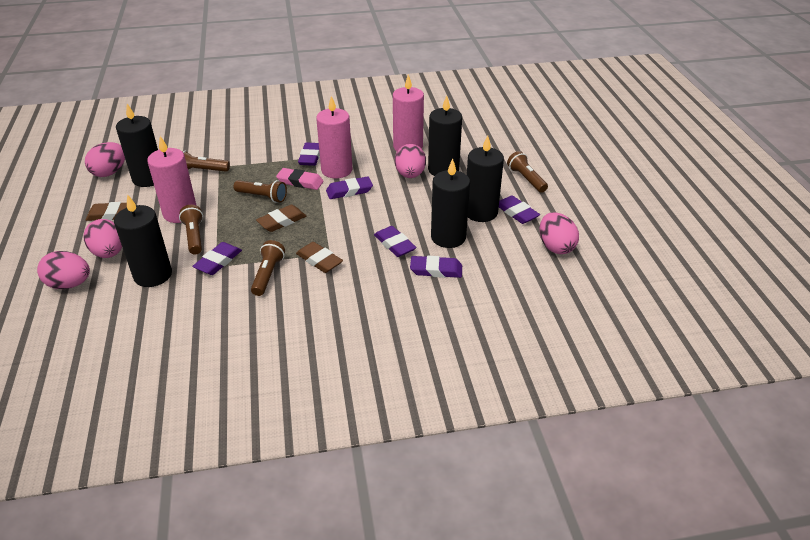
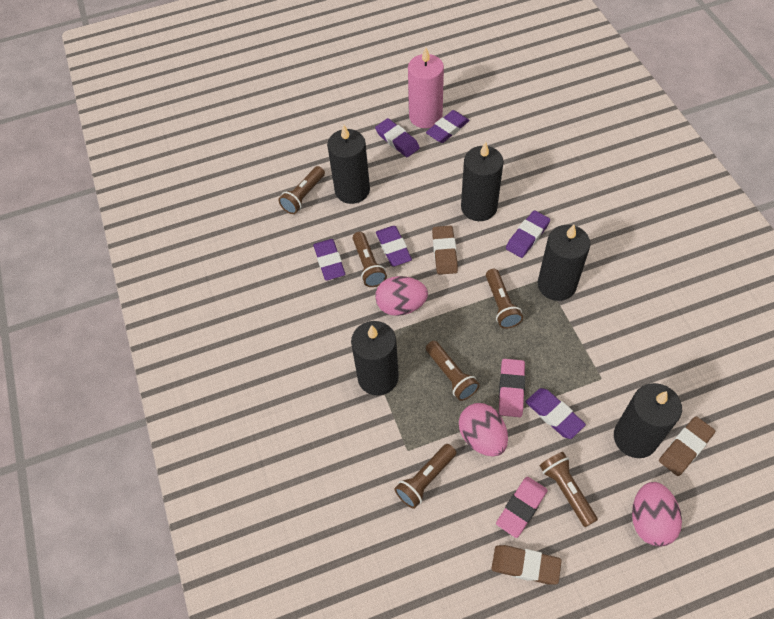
brown flashlight: [179,205,203,255] [182,151,230,172] [233,180,287,203] [251,240,285,296] [507,151,548,193] = 5 -> [279,166,325,214] [353,232,387,287] [395,444,456,509] [426,341,480,401] [486,269,523,329] [540,452,598,527] = 6
pink candle: [147,136,197,223] [316,96,352,178] [393,74,424,151] = 3 -> [408,47,444,128] = 1
pink egg: [37,251,90,289] [84,219,122,258] [85,142,125,177] [395,144,426,178] [540,212,579,254] = 5 -> [375,276,428,316] [459,403,508,456] [632,482,682,546] = 3
pink eraser: [276,168,324,190] = 1 -> [496,477,548,538] [499,359,525,417] = 2

